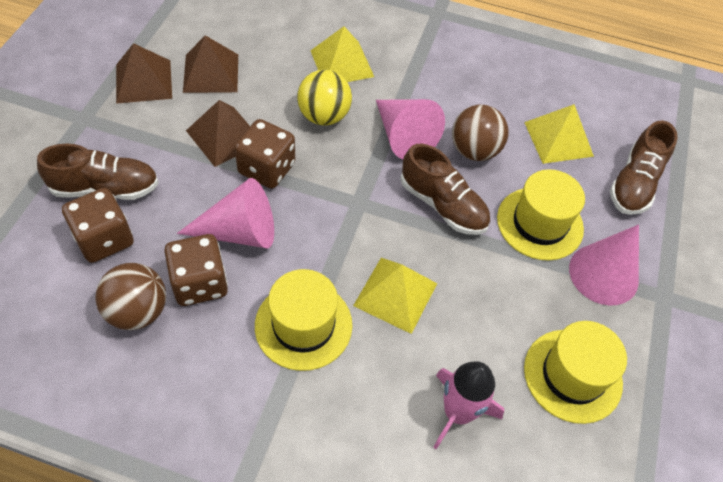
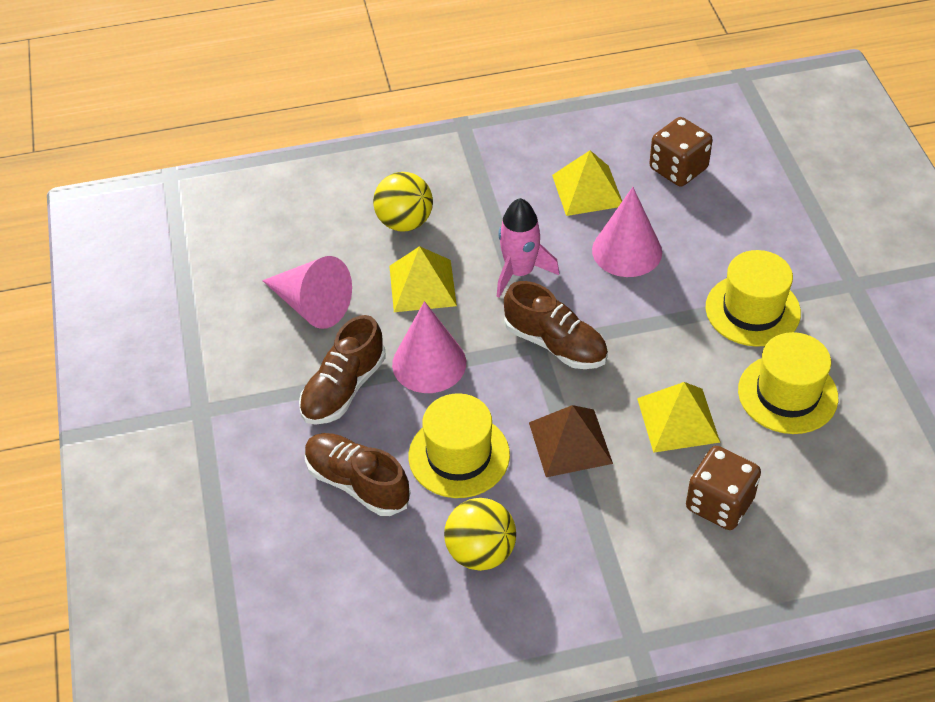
brown ball: [95,263,166,330] [452,105,508,161] = 2 -> none = 0
brown dice: [62,188,134,263] [164,234,228,306] [234,119,295,189] = 3 -> [649,117,713,187] [686,446,761,530] = 2
brown pyramid: [116,43,172,104] [183,35,238,93] [186,100,250,167] = 3 -> [529,405,613,477] = 1
yellow ball: [297,69,352,126] = 1 -> [373,172,433,232] [444,498,516,571] = 2

